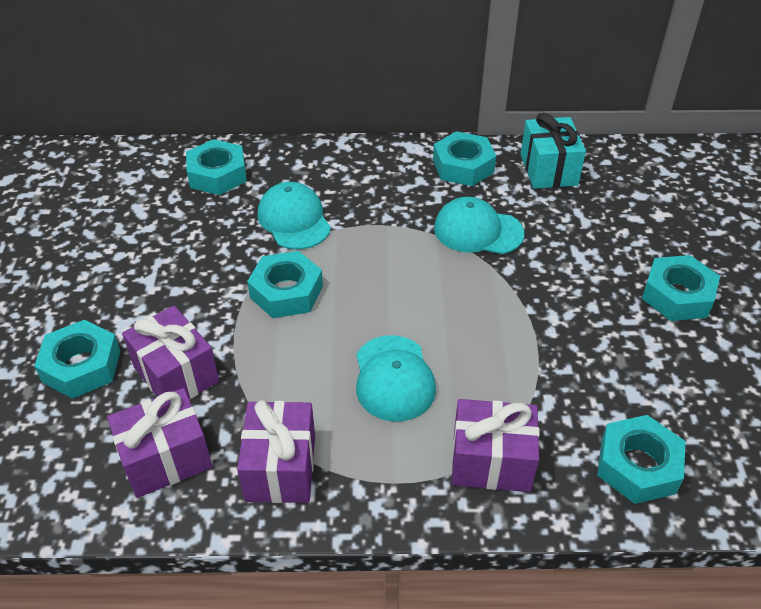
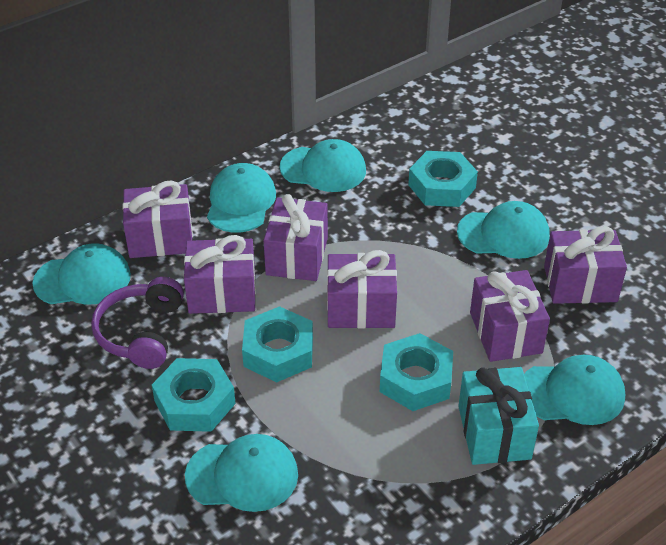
purple gift: [107,388,213,498] [122,306,219,399] [237,400,315,503] [452,399,540,492] = 4 -> [122,180,193,258] [184,235,256,314] [264,194,328,281] [327,250,397,328] [470,270,550,362] [544,226,627,304] = 6
purple headphones: none = 0 -> [91,277,184,369] = 1
turquoise cap: [258,182,331,249] [356,335,436,422] [434,197,524,254] = 3 -> [32,243,131,304] [185,434,298,512] [207,163,276,232] [280,139,366,192] [457,201,550,259] [524,355,625,425] = 6
turquoise nut: [34,320,120,399] [186,139,247,195] [247,251,323,318] [433,131,496,186] [597,415,685,504] [642,255,720,321] = 6 -> [152,358,236,432] [242,306,313,382] [380,333,453,411] [408,151,478,207] = 4

